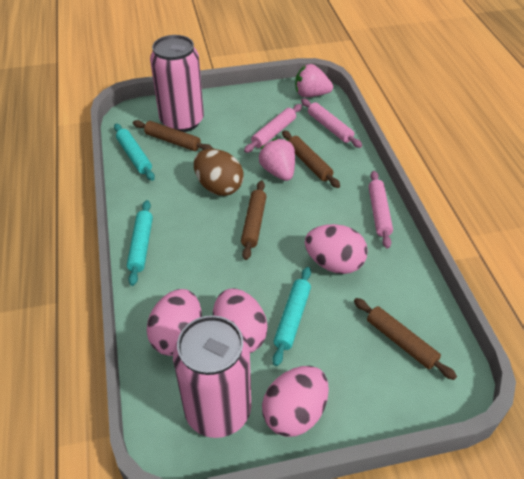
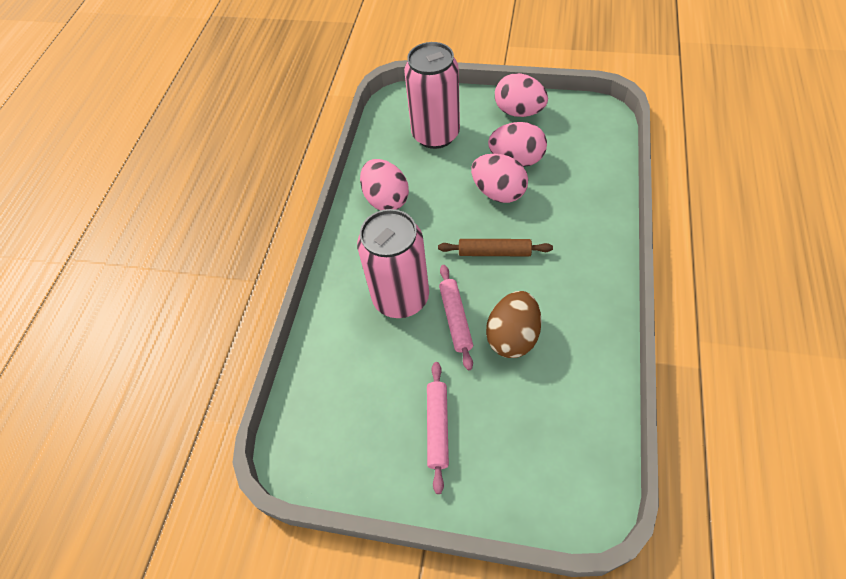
brown rolling pin: [133,120,213,151] [241,180,267,260] [282,131,340,188] [354,298,457,380] = 4 -> [438,239,553,256] = 1
pink rolling pin: [244,104,302,153] [301,99,362,148] [368,171,393,249] = 3 -> [427,362,449,494] [439,265,473,370] = 2
pink strawberry: [259,138,295,181] [295,64,333,97] = 2 -> none = 0
turquoise rolling pin: [114,124,155,181] [127,200,153,286] [272,267,311,366] = 3 -> none = 0

